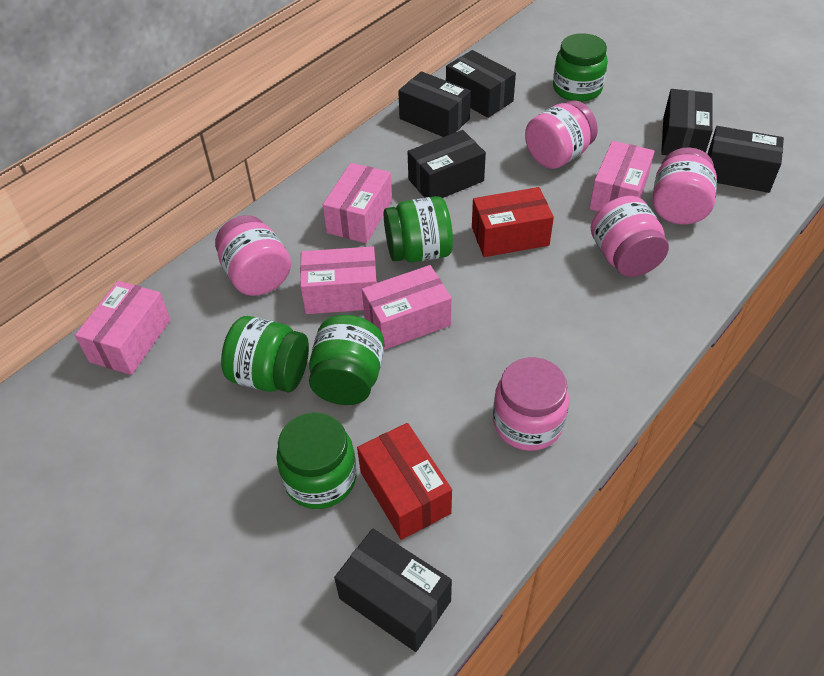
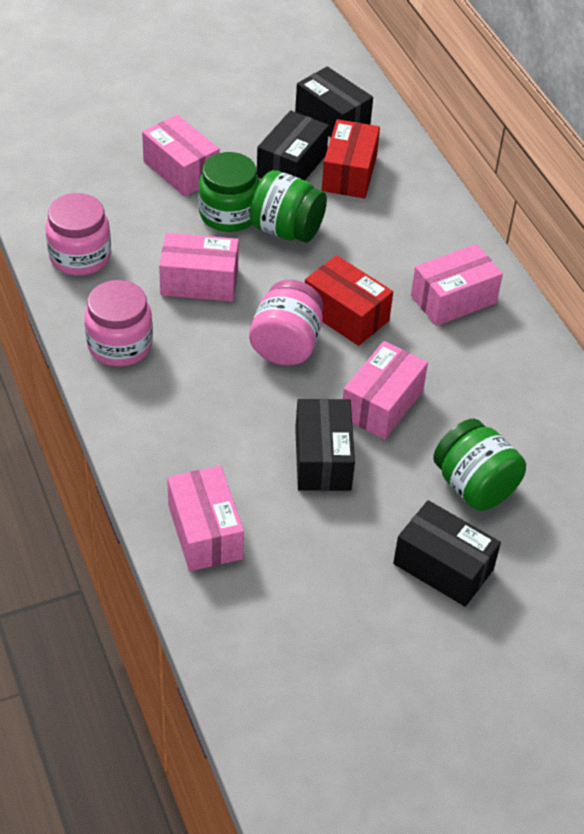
black box: [334,528,452,652] [398,71,471,137] [408,130,486,198] [446,50,516,118] [661,89,713,155] [708,126,784,193] = 6 -> [257,110,329,180] [295,66,373,137] [295,399,355,491] [393,500,501,607] = 4
green jar: [221,316,309,392] [276,412,357,509] [309,315,385,405] [384,196,453,262] [553,33,608,102] = 5 -> [199,152,260,232] [250,170,327,243] [433,419,526,511] = 3
pink jar: [215,215,291,296] [493,357,569,451] [525,100,598,169] [591,196,669,277] [653,148,717,224] = 5 -> [45,193,111,276] [84,280,153,366] [249,280,323,365] = 3

